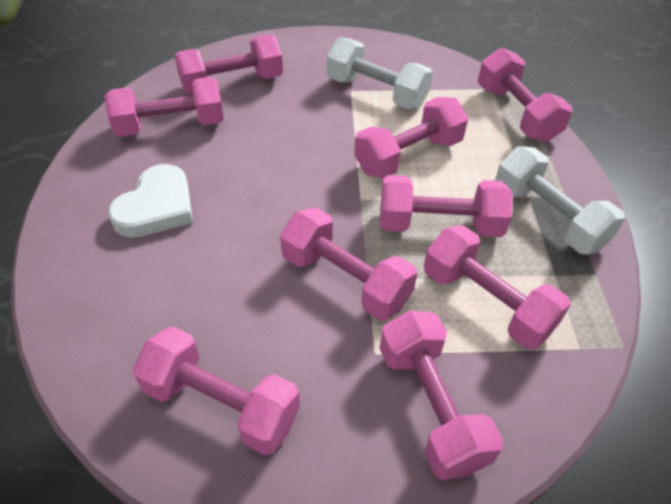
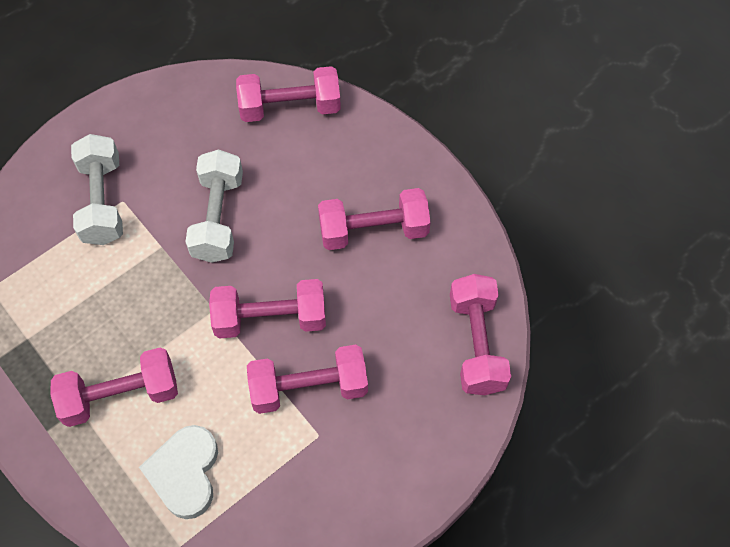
pink dumbbell: [105,77,224,137] [133,326,300,455] [175,34,283,95] [280,207,417,321] [354,97,468,179] [380,175,513,237] [380,311,503,480] [424,225,571,349] [478,48,573,142] = 9 -> [50,347,178,427] [209,279,326,339] [236,66,341,122] [247,345,368,414] [318,188,431,250] [450,274,511,395] = 6

